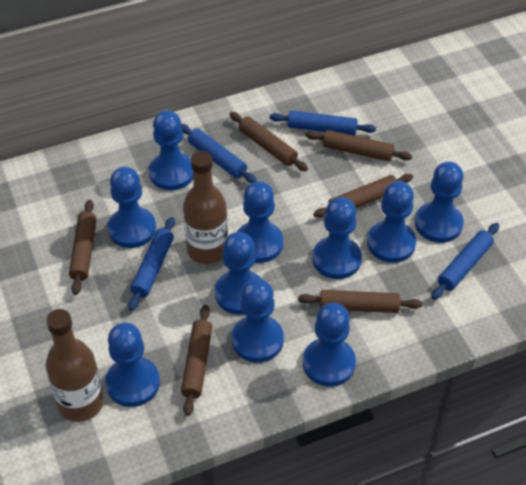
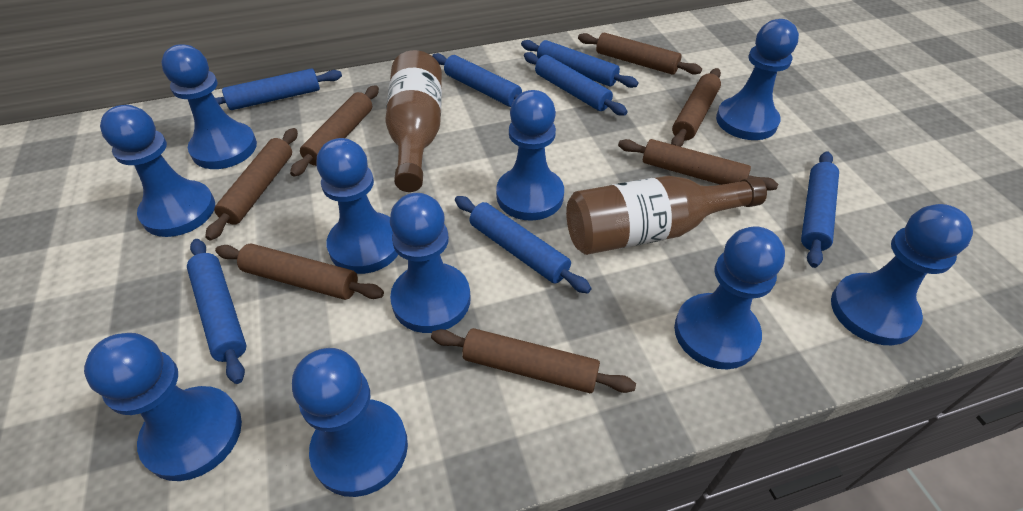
blue rolling pin: [129,217,175,311] [181,124,257,183] [270,111,376,135] [432,223,499,299] = 4 -> [187,239,246,384] [215,68,342,110] [432,53,522,107] [455,196,591,294] [521,40,639,88] [524,52,628,116] [801,151,839,268] = 7
brown rolling pin: [69,200,97,295] [181,305,212,416] [230,112,308,171] [298,290,422,313] [305,130,412,161] [313,174,413,218] = 6 -> [205,128,298,240] [215,244,384,300] [290,85,379,177] [431,328,636,393] [578,32,702,75] [618,139,778,191] [671,68,721,147] = 7

